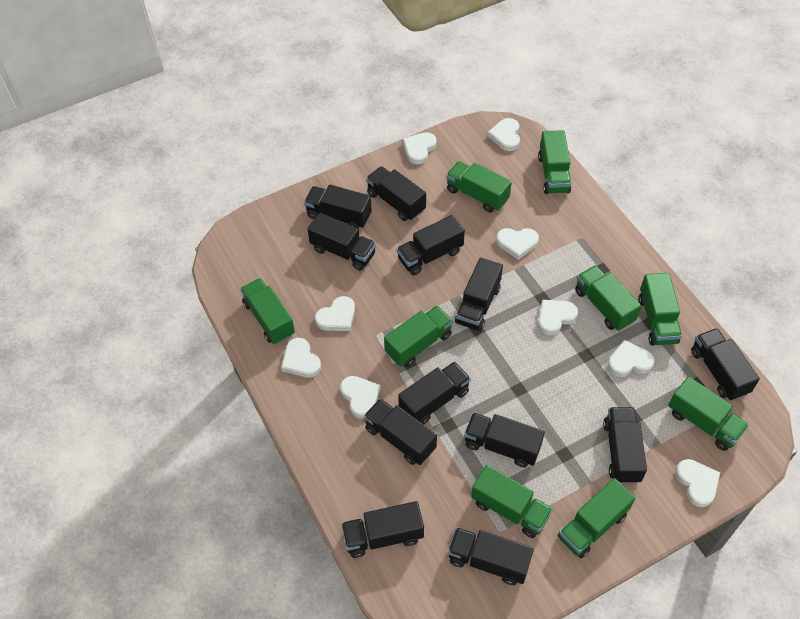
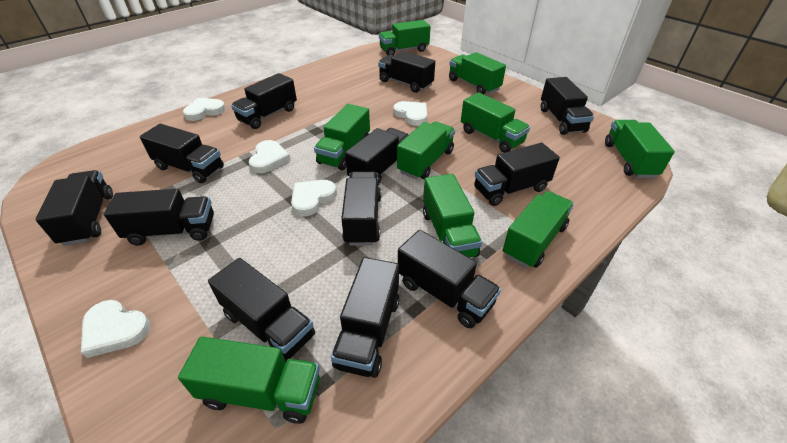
white heart: [281,338,321,378] [315,296,355,331] [340,376,381,419] [403,132,437,164] [487,118,520,151] [496,228,539,260] [538,300,578,335] [608,340,655,377] [675,459,720,507] = 9 -> [81,300,151,358] [183,98,226,121] [249,140,291,173] [291,180,337,216] [393,101,427,126] = 5

